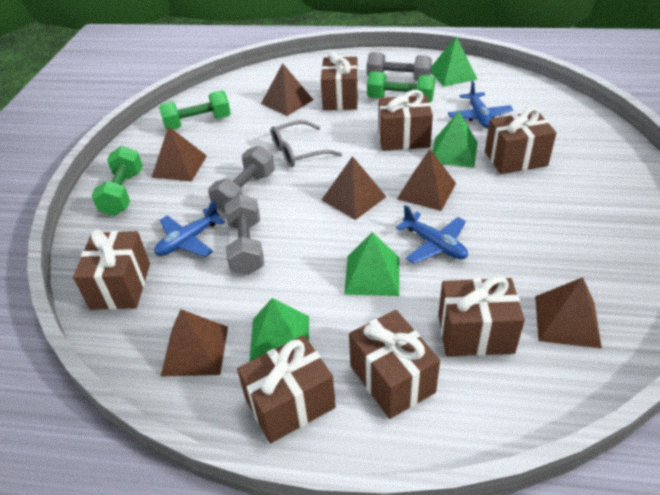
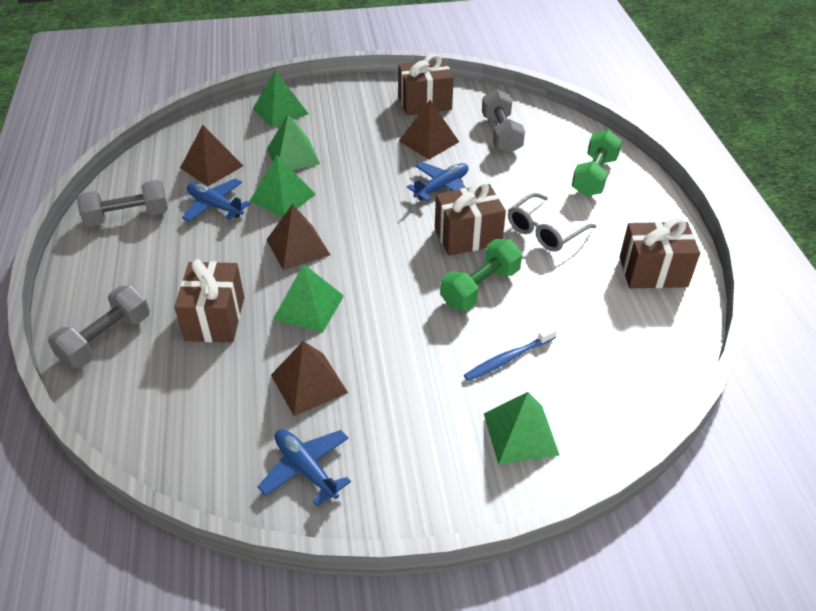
blue toothbrush: none = 0 -> [464,326,557,381] = 1
brown gift: [73,229,150,310] [237,335,336,443] [321,51,358,110] [349,310,440,419] [378,90,433,151] [438,276,525,356] [485,107,556,174] = 7 -> [174,259,244,342] [398,54,454,116] [435,181,506,256] [620,218,700,288] = 4
brown pyramid: [151,126,207,181] [160,309,228,377] [261,63,313,116] [322,156,386,220] [397,149,456,211] [535,277,602,348] = 6 -> [180,125,243,186] [266,204,330,270] [271,341,348,416] [399,100,459,160] = 4
green dumbbell: [92,146,143,216] [159,90,231,130] [367,71,435,103] = 3 -> [440,239,522,310] [572,130,622,196] = 2
green pyramid: [249,298,309,362] [344,232,399,296] [431,36,477,87] [432,111,478,168] = 4 -> [250,155,316,217] [253,70,308,128] [267,114,320,170] [273,264,344,333] [484,392,559,465] = 5

